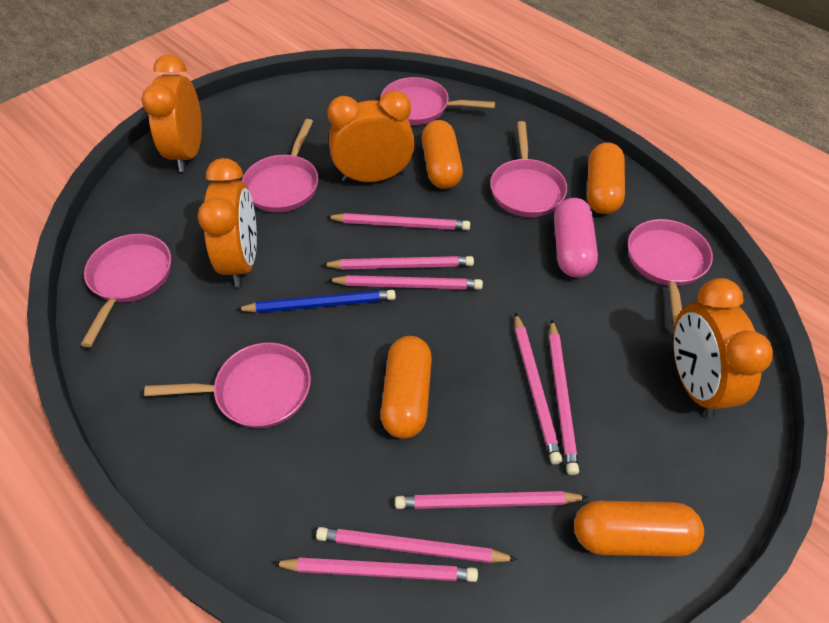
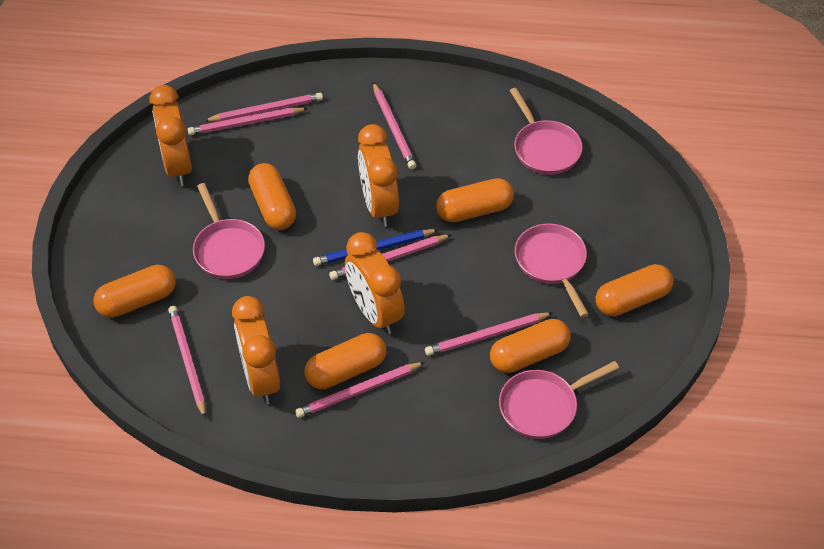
orange capsule: [381,336,432,439] [422,120,463,189] [574,501,704,557] [587,143,625,214] = 4 -> [93,265,176,318] [248,163,296,230] [304,333,386,389] [436,178,514,222] [490,319,571,373] [596,264,673,316] = 6
pink capsule: [554,198,598,278] = 1 -> none = 0
pink pan: [81,234,171,347] [144,342,311,428] [242,119,318,212] [380,77,495,125] [490,121,567,217] [628,219,713,327] = 6 -> [193,183,265,279] [499,361,619,439] [510,88,583,175] [515,223,589,317] = 4
pink pencil: [272,558,478,582] [316,527,517,563] [322,256,474,270] [327,213,470,230] [328,275,483,290] [395,491,589,509] [515,313,563,464] [549,320,579,475] = 8 -> [168,306,206,418] [188,107,308,135] [204,93,323,122] [295,362,425,418] [329,235,451,280] [373,82,416,169] [425,312,553,356] = 7

